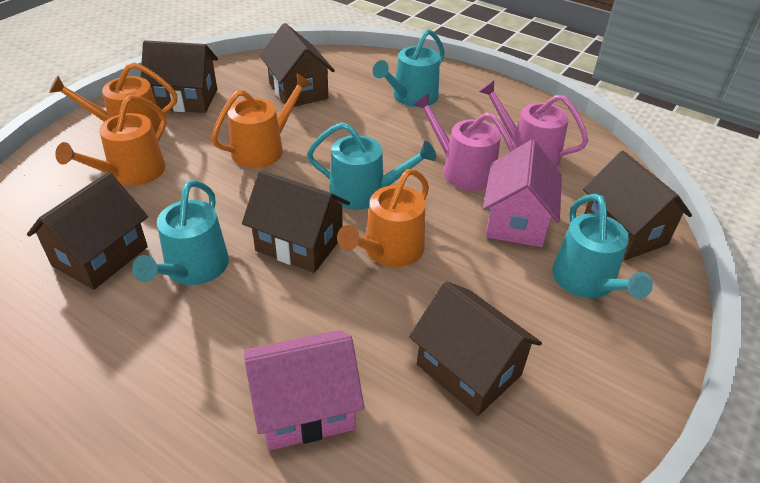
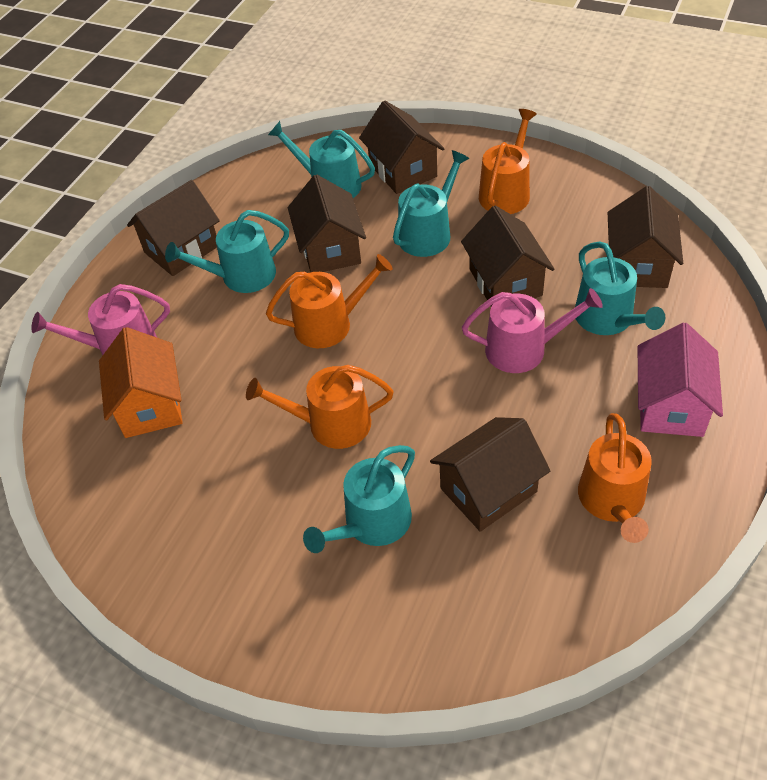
orange house: none = 0 -> [99,327,183,438] = 1
pink house: [244,330,364,450] [483,140,562,247] = 2 -> [638,323,723,437] = 1
turquoise watering can: [132,180,229,285] [307,122,436,210] [373,29,445,107] [552,194,653,299] = 4 -> [165,210,289,293] [268,121,375,198] [303,445,415,553] [393,150,469,257] [575,241,665,335] = 5

